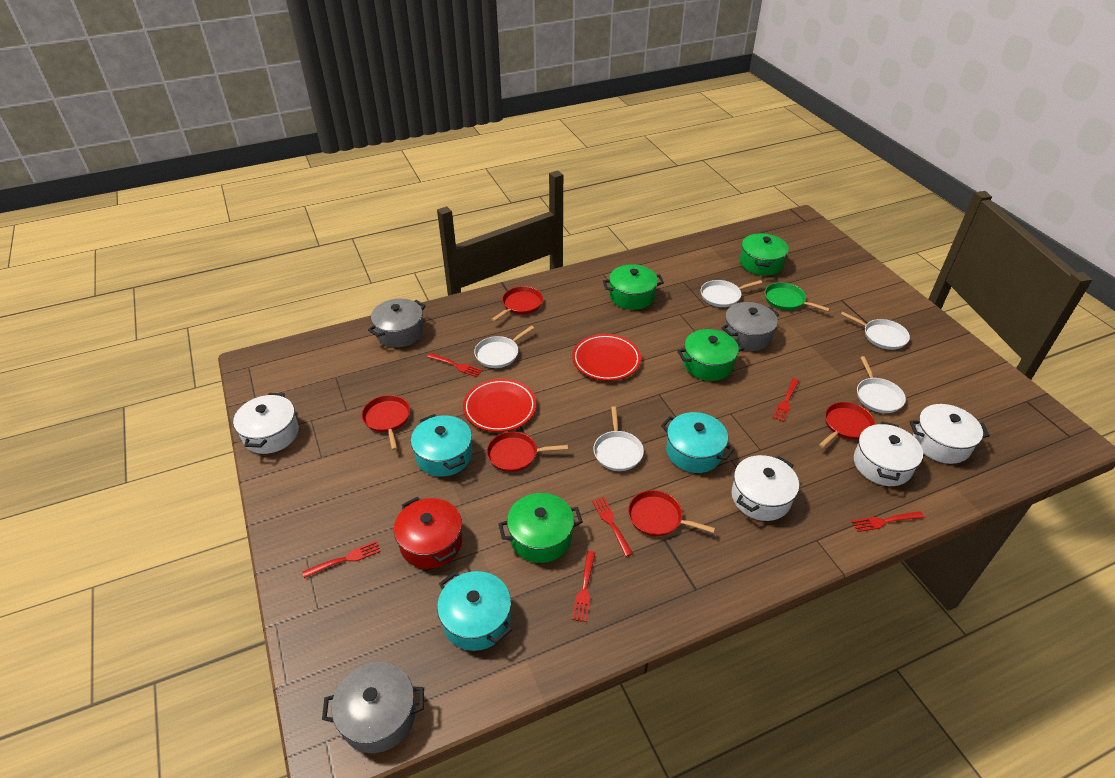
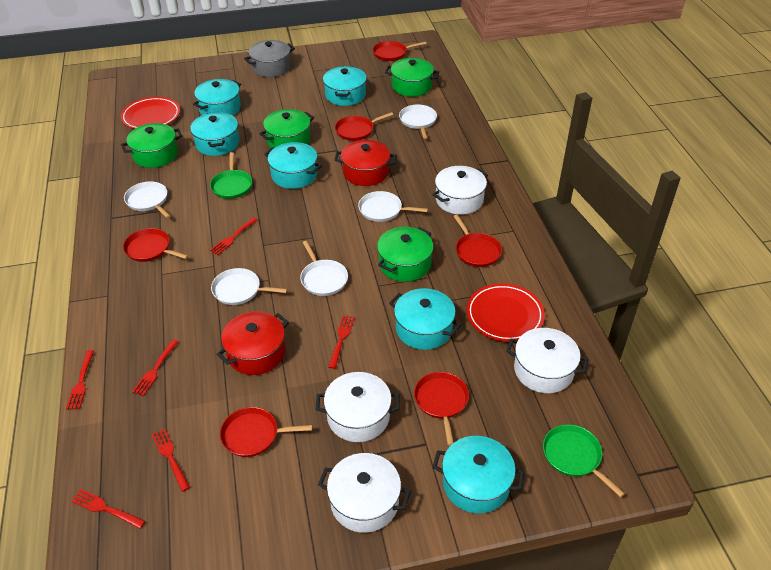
green pan: [765,283,830,311] = 1 -> [210,152,252,199] [543,424,625,497] = 2
grey pot: [322,662,424,753] [368,299,426,347] [722,302,779,351] = 3 -> [244,40,295,77] = 1
red pan: [362,395,410,450] [487,432,568,472] [491,286,543,322] [628,490,715,536] [819,402,875,448] = 5 -> [123,228,189,262] [220,407,312,457] [335,112,393,141] [373,41,427,61] [414,372,469,446] [453,215,502,267] = 6
red pot: [394,497,462,569] = 1 -> [217,311,289,375] [335,140,397,186] = 2
turquoise pot: [411,414,472,477] [437,571,512,651] [661,412,734,473] = 3 -> [190,112,240,156] [193,79,241,116] [264,142,322,189] [323,66,367,106] [389,288,461,350] [432,436,525,513] = 6

